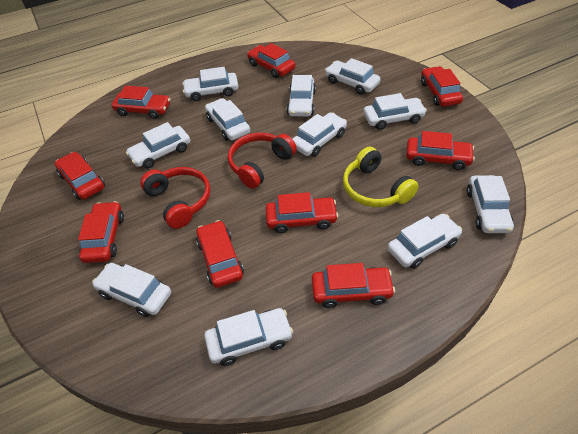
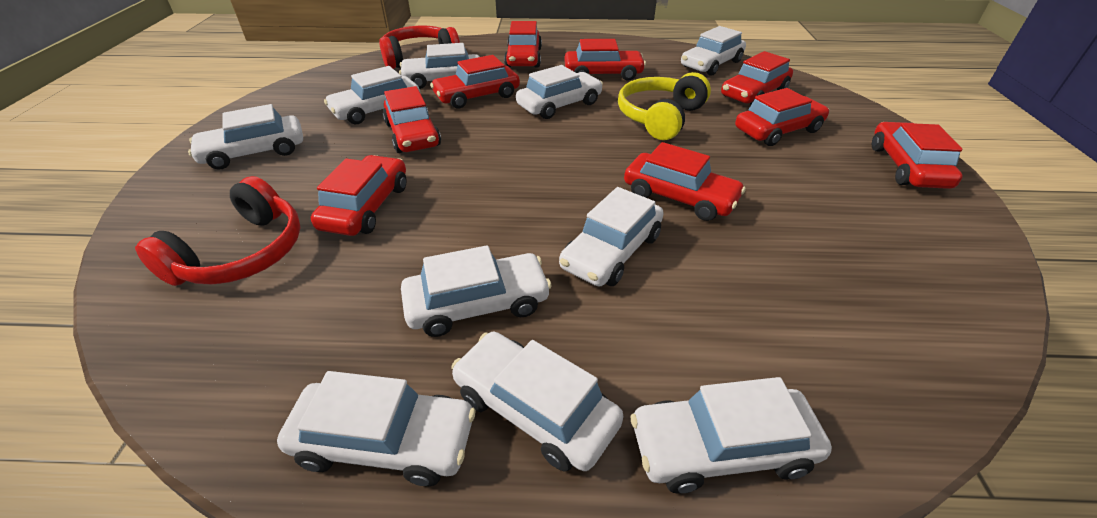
white car: [92,263,171,317] [126,122,190,168] [182,67,238,101] [204,308,293,366] [205,98,250,141] [287,75,316,117] [293,112,347,157] [325,58,380,95] [364,93,427,130] [387,214,462,269] [467,175,514,233] = 11 -> [188,104,303,169] [277,371,476,486] [324,66,421,124] [399,43,480,89] [401,245,552,337] [452,332,623,471] [516,65,603,119] [559,187,664,286] [630,377,832,494] [681,26,746,76] = 10

